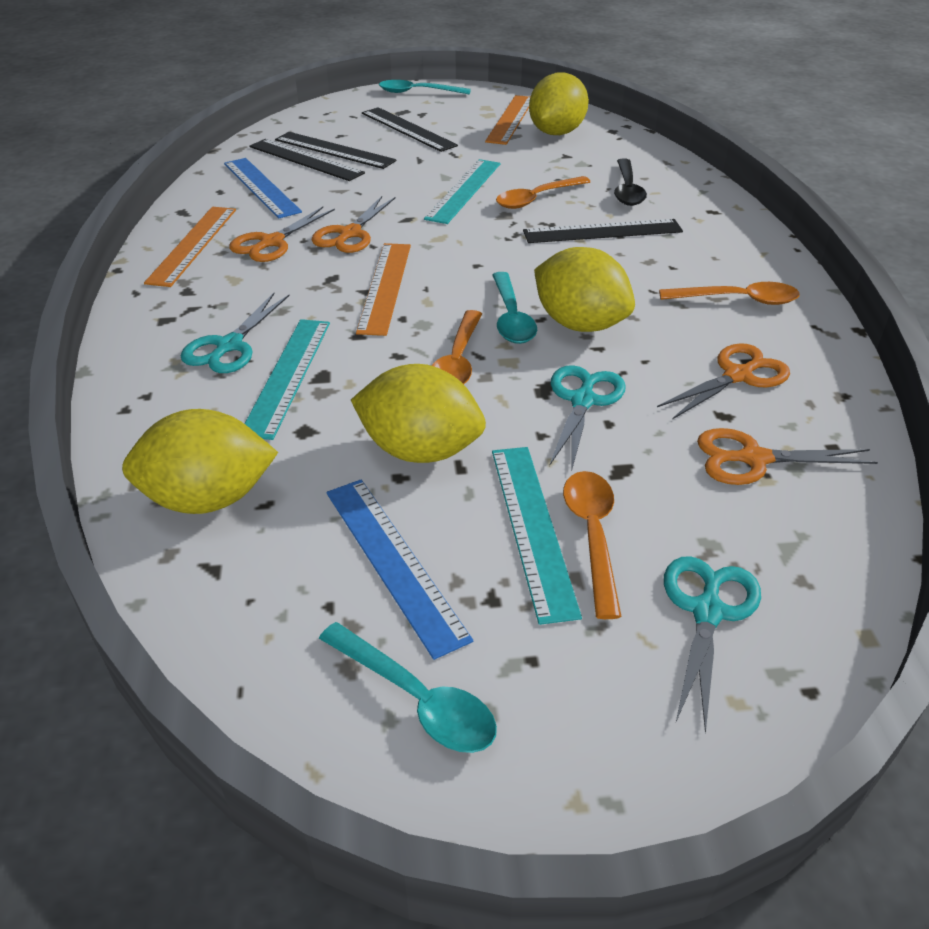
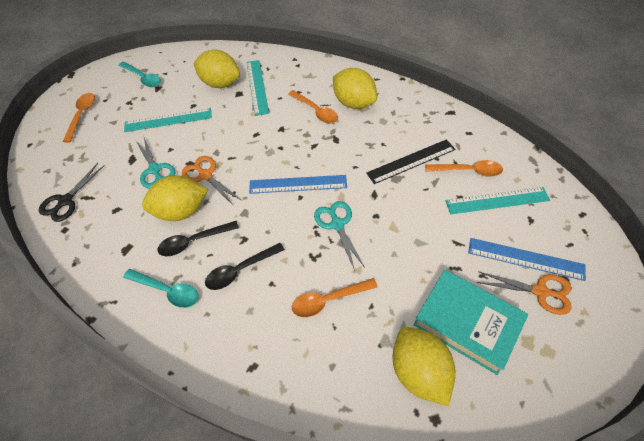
black ruler: [249,139,365,181] [275,132,397,169] [362,107,458,152] [523,219,683,243] = 4 -> [366,139,456,184] = 1
black scissors: none = 0 -> [39,163,105,222] = 1
black spoon: [614,158,647,206] = 1 -> [158,221,239,256] [205,243,285,290] = 2
orange ruler: [144,207,236,287] [356,243,411,336] [485,95,530,145] = 3 -> none = 0
orange scissors: [229,207,335,262] [312,196,396,253] [657,343,790,420] [697,428,878,485] = 4 -> [182,156,241,206] [477,271,572,315] = 2
turquoise book: none = 0 -> [413,270,528,375] = 1
turquoise scissors: [181,293,290,373] [549,365,626,472] [664,556,761,733] = 3 -> [136,138,176,189] [314,201,365,271] = 2
turquoise spoon: [319,622,497,753] [379,80,471,95] [492,272,537,344] = 3 -> [118,62,161,87] [123,269,198,308] = 2

